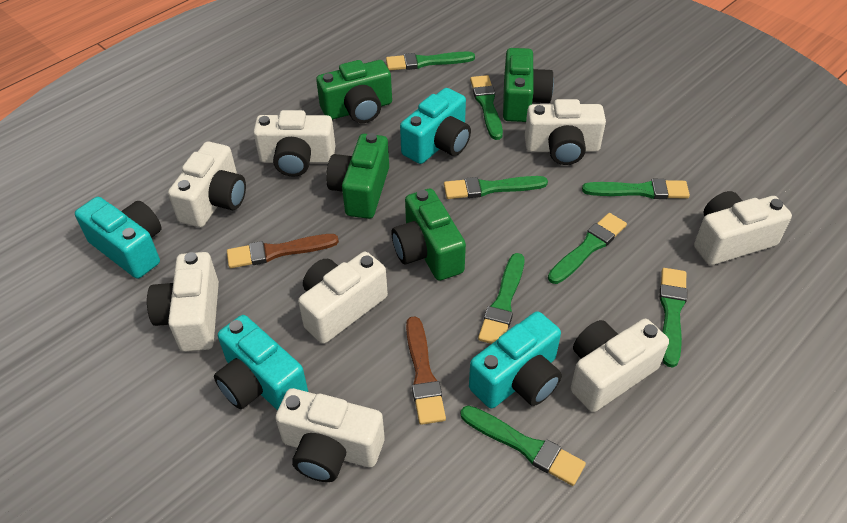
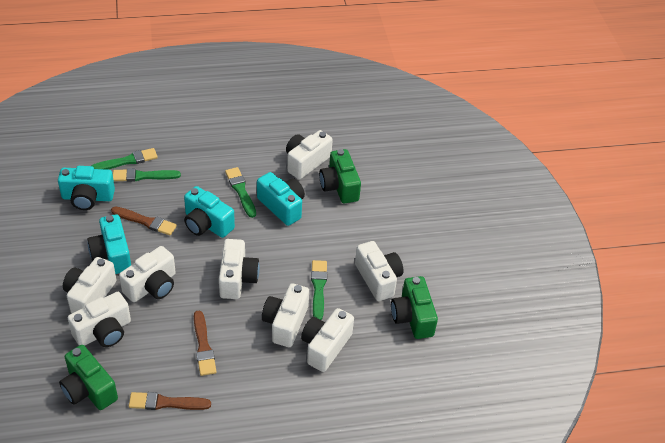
brown brush: [227,234,339,268] [406,316,446,425] = 2 -> [111,207,177,235] [129,392,211,410] [194,310,216,376] = 3
green brush: [386,51,475,71] [444,176,548,199] [461,405,586,486] [470,75,503,140] [478,253,524,344] [548,213,627,284] [582,179,690,199] [659,268,687,367] = 8 -> [91,148,158,170] [113,168,181,182] [225,167,256,218] [311,260,327,320] = 4
green camera: [316,60,392,123] [326,133,389,219] [392,189,466,281] [503,48,554,122] = 4 -> [59,345,118,410] [319,149,361,204] [391,276,438,339] = 3

